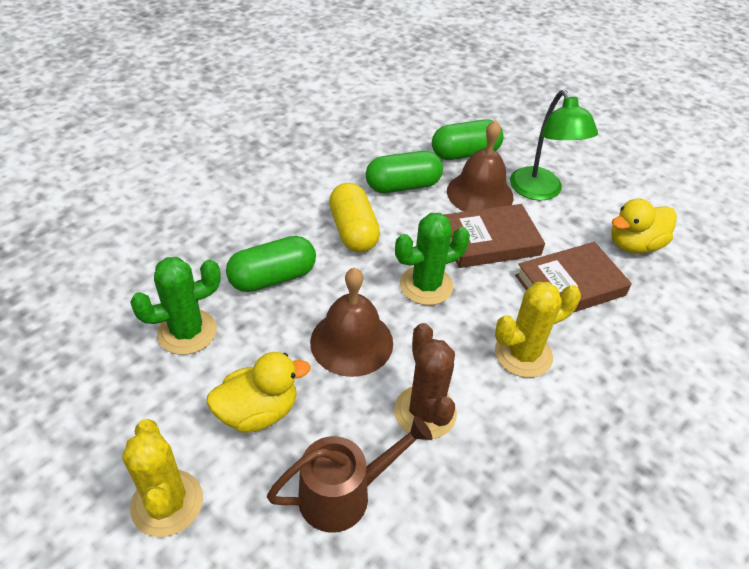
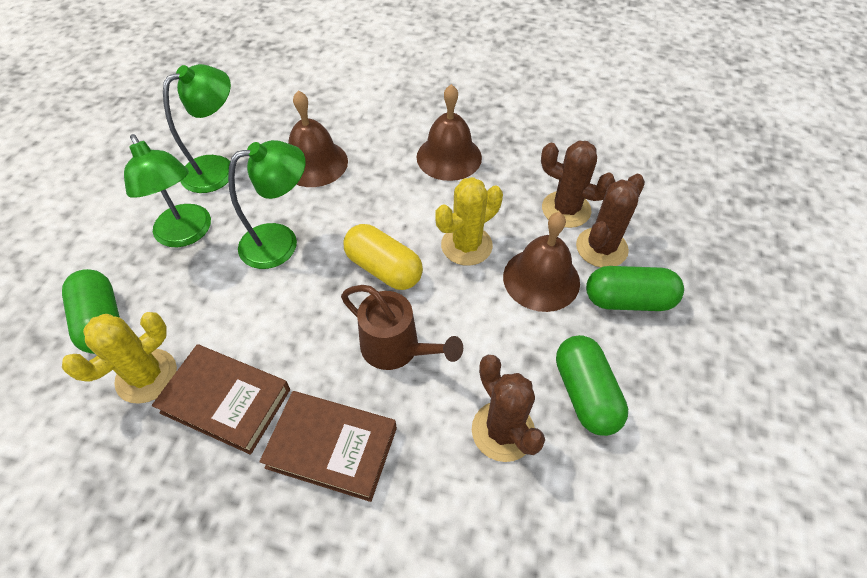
brown bell: [310,267,393,377] [447,120,513,212] = 2 -> [288,91,348,187] [416,84,482,181] [503,212,580,312] = 3
brown cactus: [394,323,457,439] = 1 -> [472,355,545,462] [541,140,616,228] [576,174,645,267] = 3
green cactus: [130,257,221,355] [395,213,470,305] = 2 -> none = 0
green lamp: [510,90,598,201] = 1 -> [124,134,211,247] [163,64,231,193] [228,140,305,269] = 3
yellow duck: [206,352,310,433] [611,198,677,254] = 2 -> none = 0

